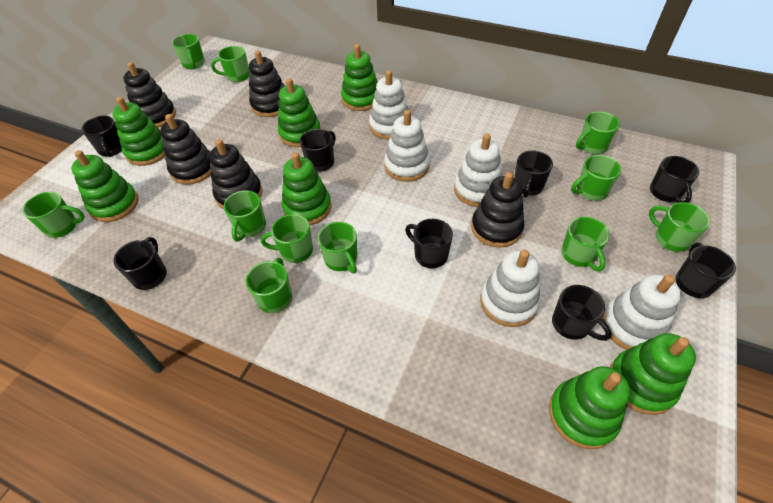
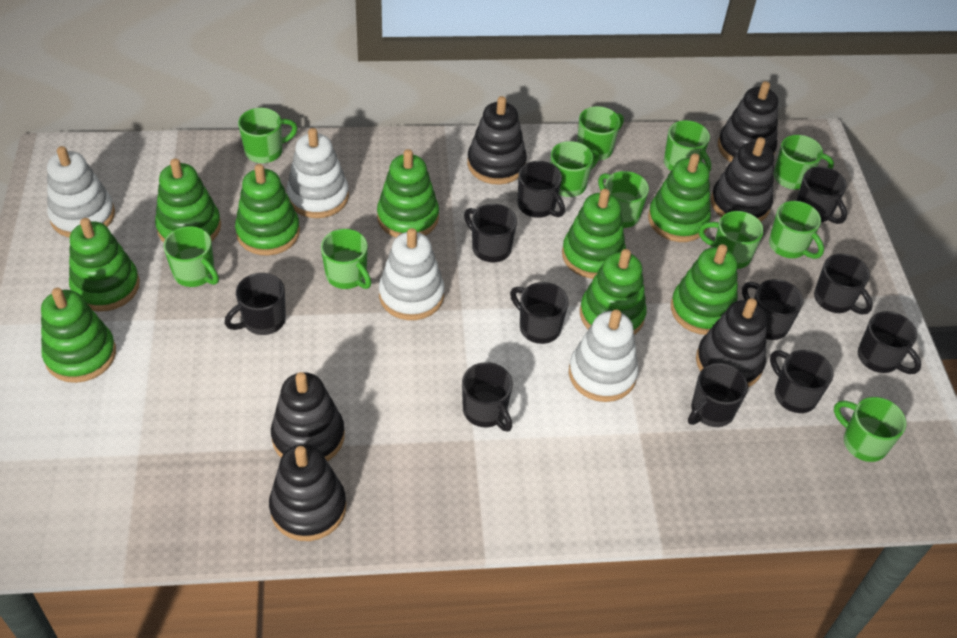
black mug: [81,115,122,157] [113,237,167,290] [300,129,336,172] [405,219,453,268] [514,150,553,198] [552,285,612,341] [650,156,699,203] [675,243,736,298] = 8 -> [224,273,286,335] [462,362,513,432] [464,204,517,262] [510,282,568,344] [518,161,565,218] [688,363,748,427] [742,279,803,340] [770,350,833,413] [796,166,847,224] [814,254,873,314] [858,311,921,374] = 11
black stacking toy: [123,62,176,128] [160,114,211,185] [209,139,263,209] [249,51,285,117] [471,172,524,248] = 5 -> [269,444,346,541] [271,372,345,461] [467,96,527,185] [696,298,767,387] [711,137,774,222] [718,81,778,162] = 6
green stacking toy: [71,150,139,222] [112,97,165,166] [278,78,321,147] [282,152,331,225] [341,44,378,111] [549,366,630,449] [610,333,696,415] = 7 -> [41,288,116,383] [69,218,140,312] [155,158,221,242] [235,164,300,255] [377,149,439,237] [562,189,626,279] [580,249,647,335] [648,153,711,242] [671,244,738,335] = 9
white stacking toy: [369,70,409,139] [384,110,430,182] [454,133,502,207] [480,250,540,327] [602,274,681,350] = 5 -> [47,146,115,238] [287,128,349,218] [379,228,445,320] [569,309,639,402] = 4

